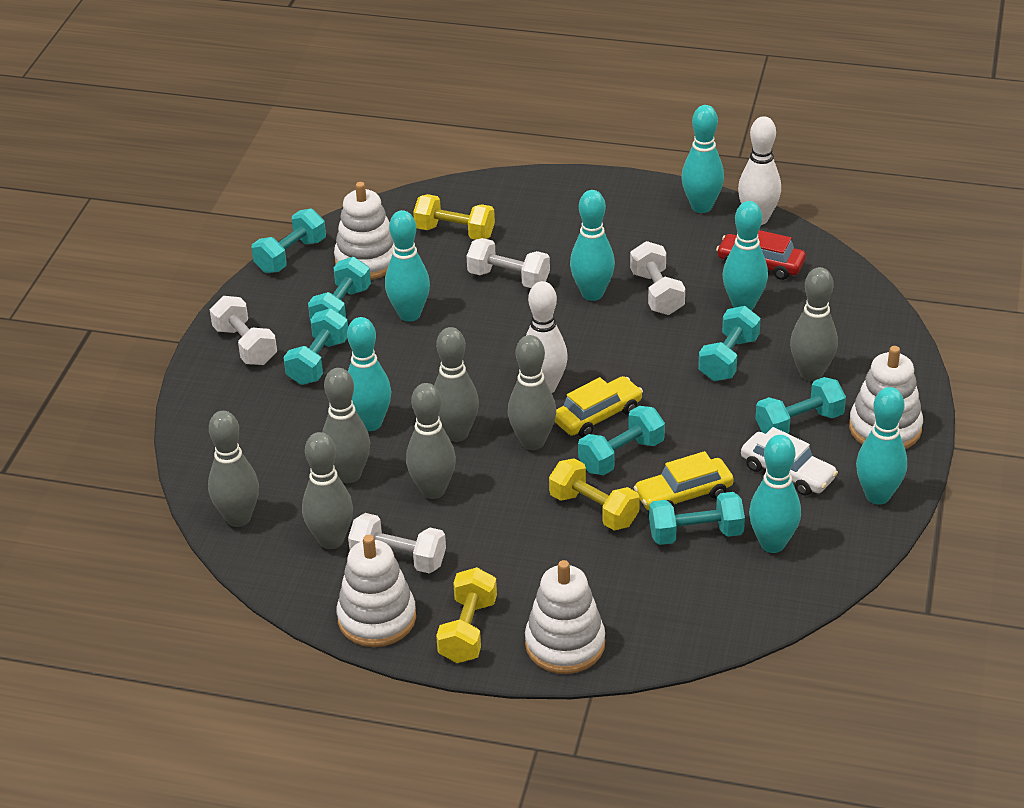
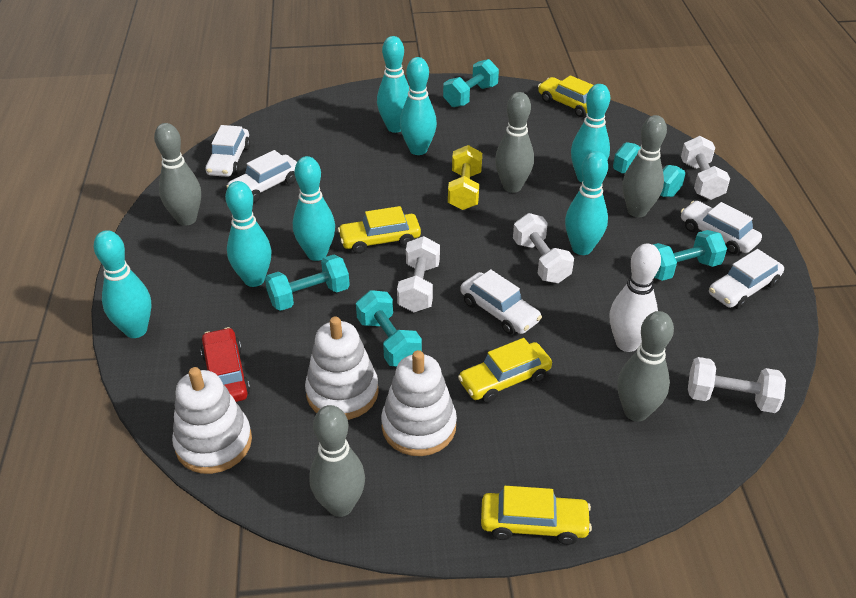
grey bowling pin: [208,411,259,527] [302,432,353,549] [322,368,370,483] [406,383,456,499] [434,327,479,442] [508,335,556,450] [790,267,838,381] = 7 -> [154,123,201,226] [309,405,365,517] [495,92,534,193] [617,311,674,422] [623,115,667,217] = 5
turquoise dumbbell: [252,208,326,273] [283,308,348,385] [308,257,371,320] [578,406,665,475] [649,492,745,545] [698,306,761,381] [755,377,846,434] = 7 -> [265,255,350,311] [356,290,422,366] [443,59,499,107] [613,142,685,197] [653,230,727,281] = 5
white bowling pin: [526,281,568,393] [738,116,781,225] = 2 -> [610,244,661,352] = 1
white car: [741,427,838,495] = 1 -> [205,125,250,177] [226,150,297,203] [460,269,542,334] [681,201,762,254] [709,249,784,309] = 5
white stacking toy: [334,182,394,280] [337,535,416,647] [525,560,605,674] [849,346,923,449] = 4 -> [172,367,252,474] [305,316,379,420] [381,350,457,456] = 3
yellow car: [555,376,643,437] [633,451,734,511] = 2 -> [338,206,421,254] [458,338,552,403] [481,486,592,545] [538,75,594,117] = 4
yellow dumbbell: [413,194,495,240] [436,567,497,663] [549,458,640,530] = 3 -> [448,145,482,210] = 1

